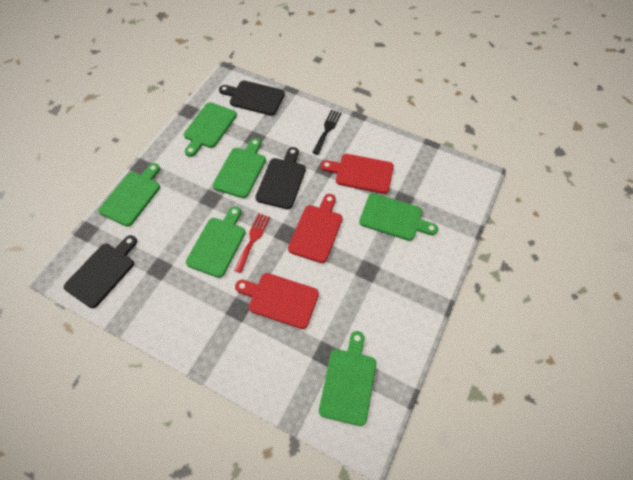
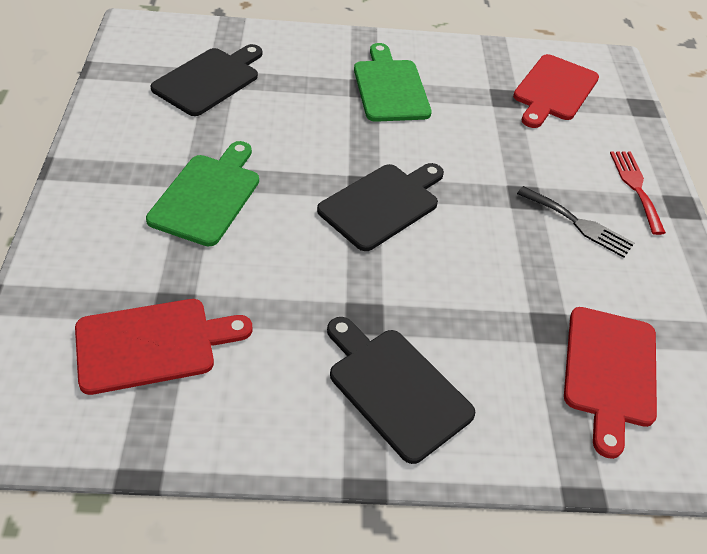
green cutting board: [99,163,160,227] [184,102,237,157] [186,206,246,278] [213,138,266,198] [319,331,376,426] [359,193,438,241] = 6 -> [146,141,259,246] [354,43,432,122] = 2

